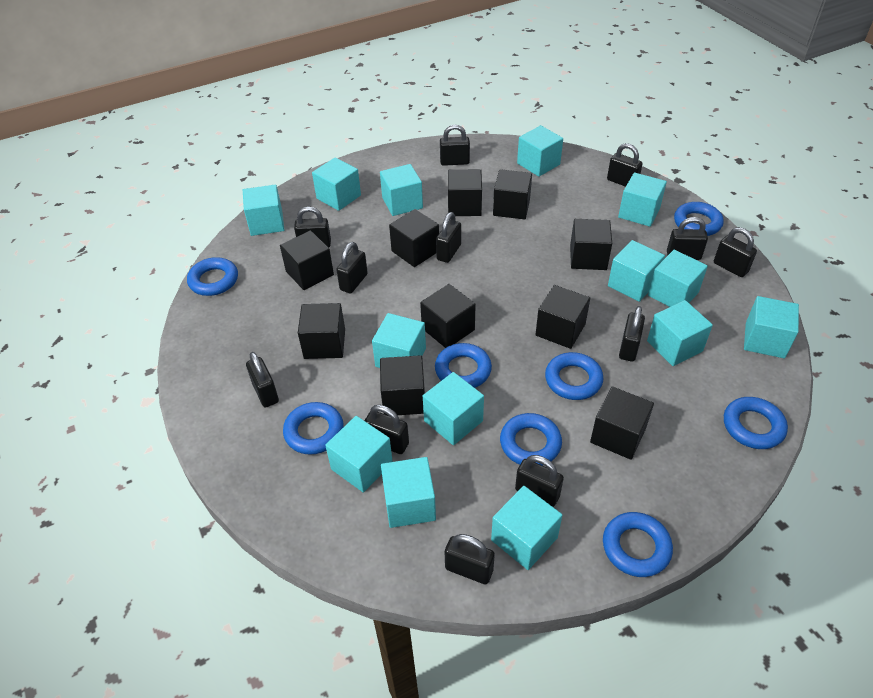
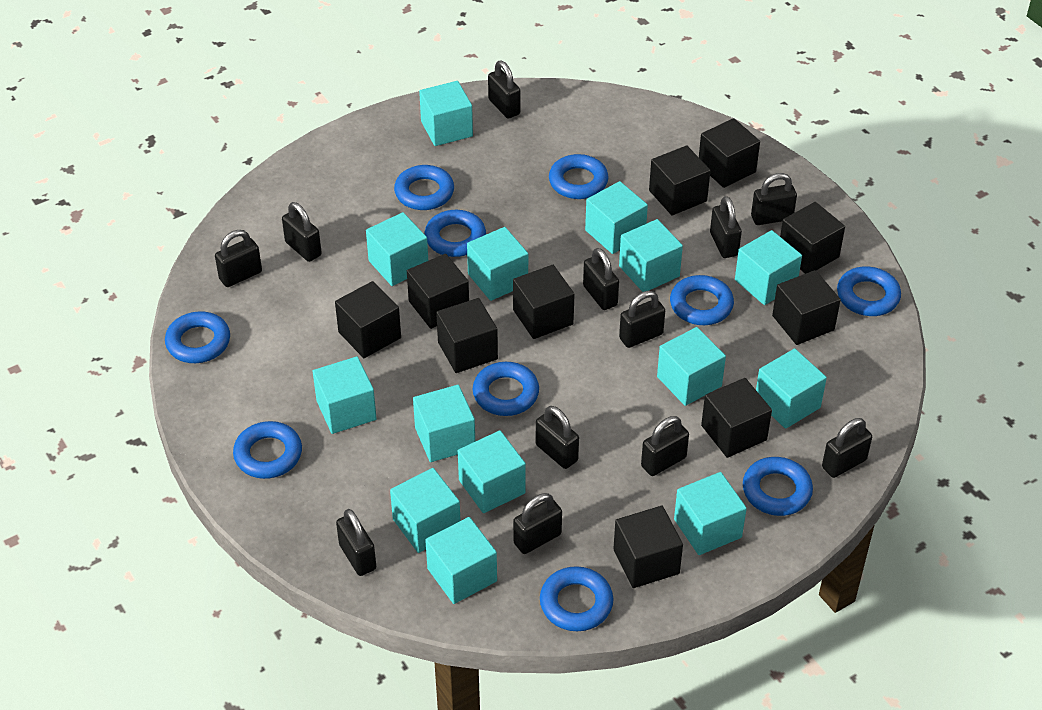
blue ring: [187,257,238,296] [283,402,344,455] [435,343,492,388] [500,413,562,466] [545,352,604,400] [603,512,673,577] [674,202,724,236] [724,397,788,449] = 8 -> [165,311,230,363] [233,421,302,479] [394,165,454,210] [425,210,486,257] [473,362,539,416] [540,566,613,631] [549,154,609,199] [670,275,734,325] [743,457,813,516] [837,267,901,316] = 10

